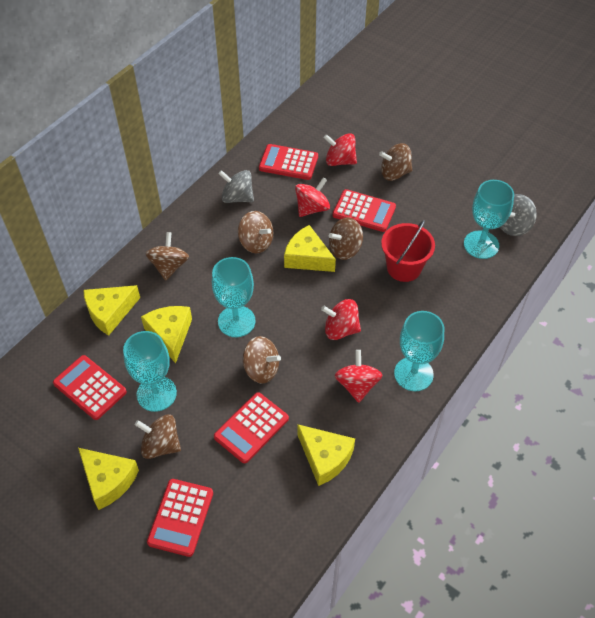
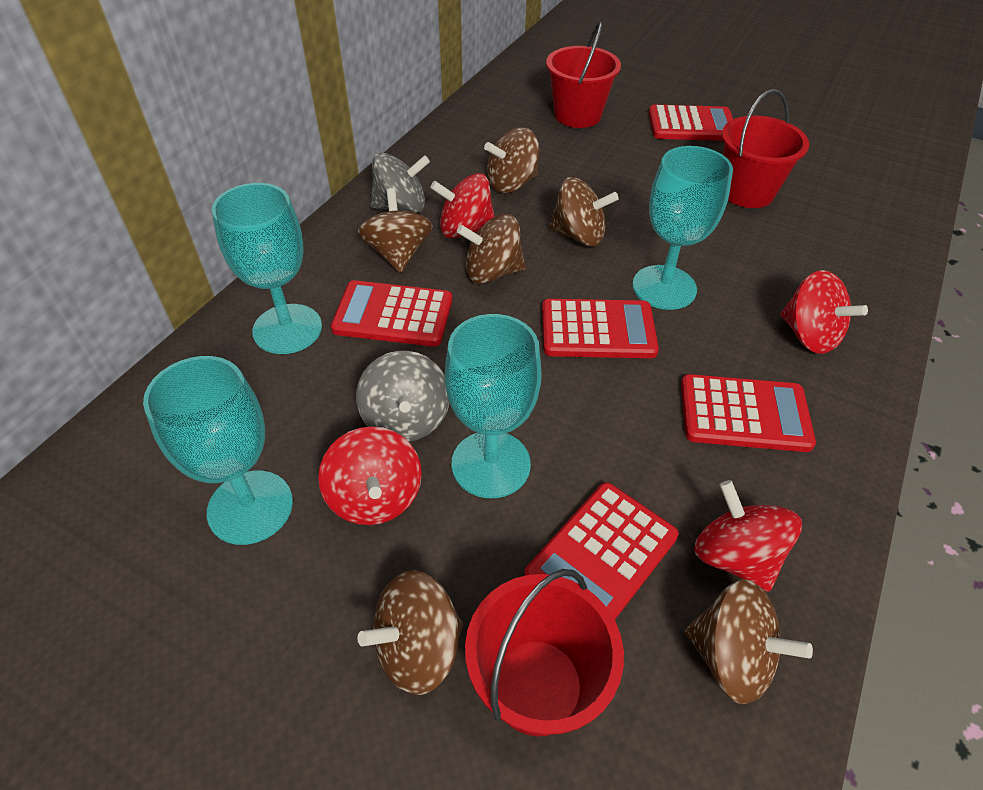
red bucket: [381,220,435,282] = 1 -> [465,569,624,736] [546,22,621,128] [722,89,809,208] = 3
yellow cheese: [78,448,139,510] [83,285,140,336] [141,306,192,363] [284,225,336,272] [297,424,355,486] = 5 -> none = 0

